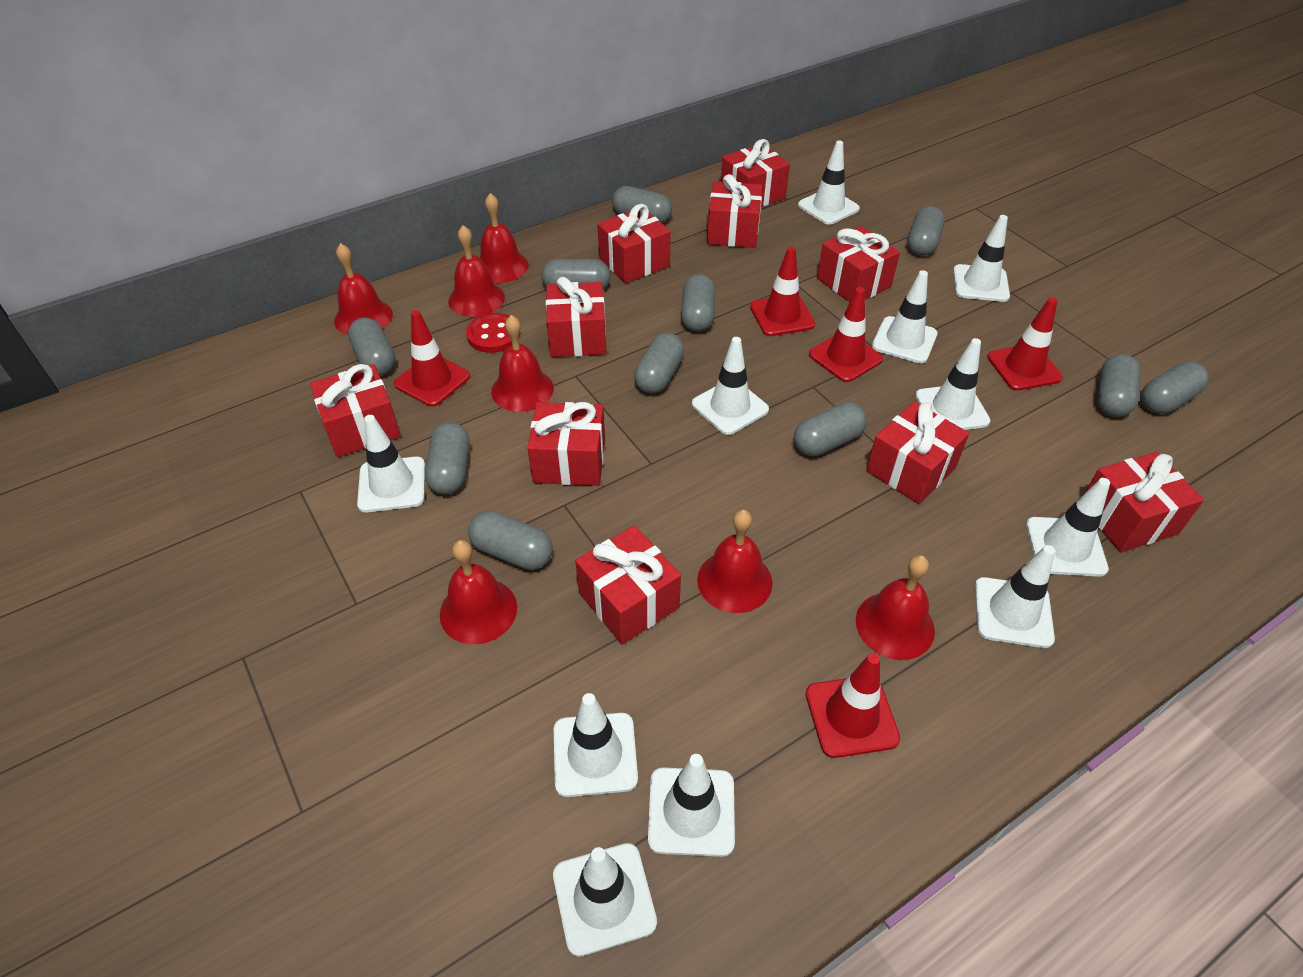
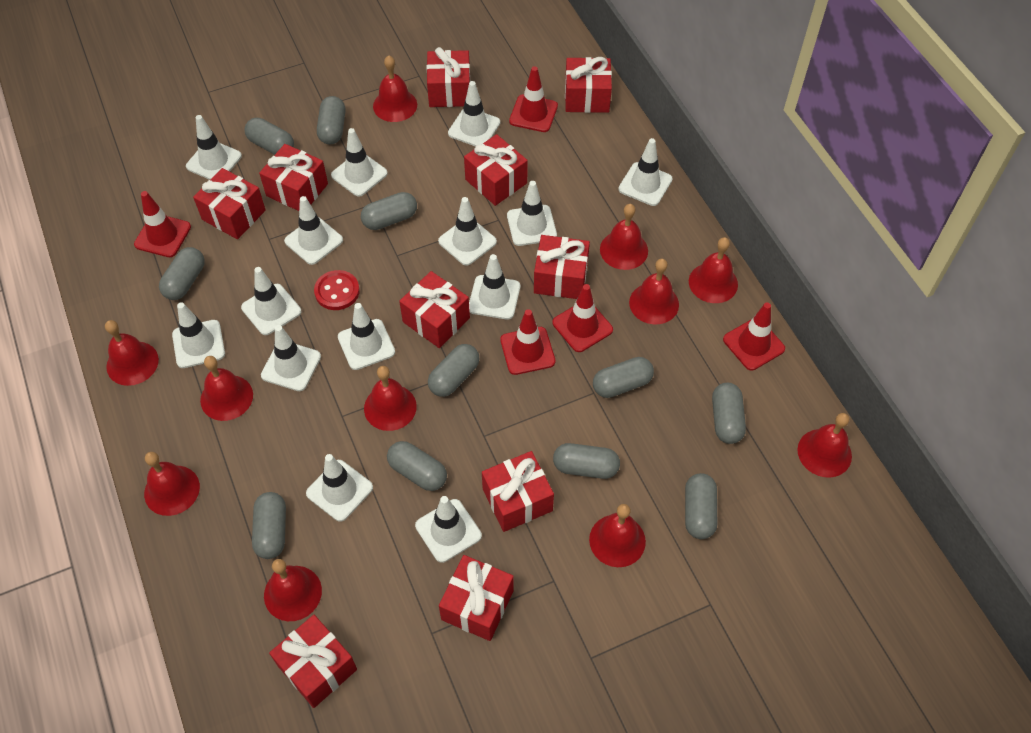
red bell: [334,243,393,335] [440,540,517,644] [448,225,505,317] [480,193,529,283] [491,315,554,412] [697,510,773,613] [856,555,935,660] = 7 -> [105,320,159,386] [144,452,200,516] [200,356,253,421] [264,559,322,621] [364,366,417,431] [373,55,417,122] [589,504,646,567] [600,204,648,270] [629,259,679,324] [689,237,738,303] [797,413,852,478] = 11
white traffic cone: [357,415,425,512] [553,843,657,957] [554,693,638,797] [648,754,735,857] [692,337,769,435] [798,140,860,225] [872,270,938,363] [915,338,991,430] [953,215,1010,302] [975,545,1055,648] [1026,478,1110,577] = 11 -> [172,302,225,368] [186,115,242,180] [241,267,301,335] [261,325,321,391] [284,196,343,265] [306,454,373,522] [331,128,388,197] [338,303,395,370] [415,496,482,563] [438,197,497,266] [448,81,500,147] [469,254,520,320] [507,181,557,246] [619,138,673,206] = 14

